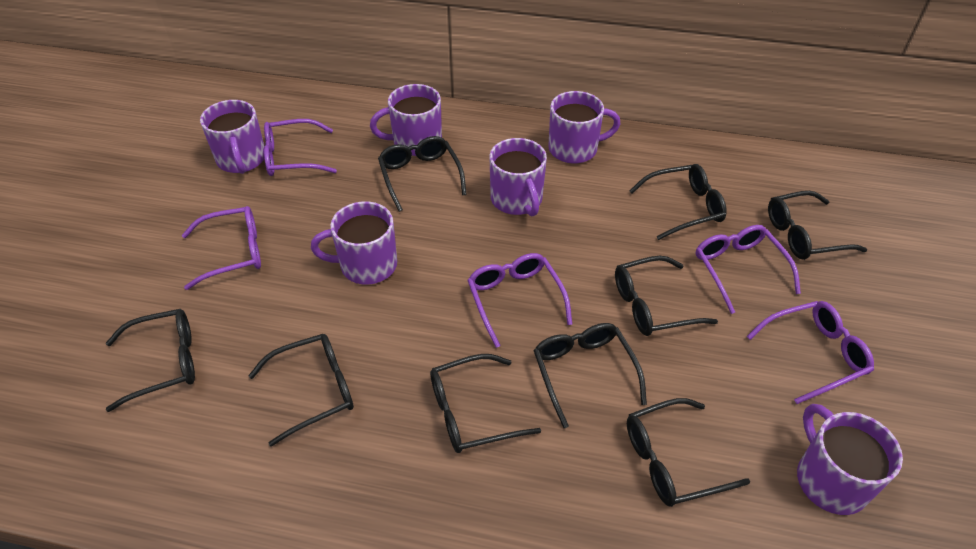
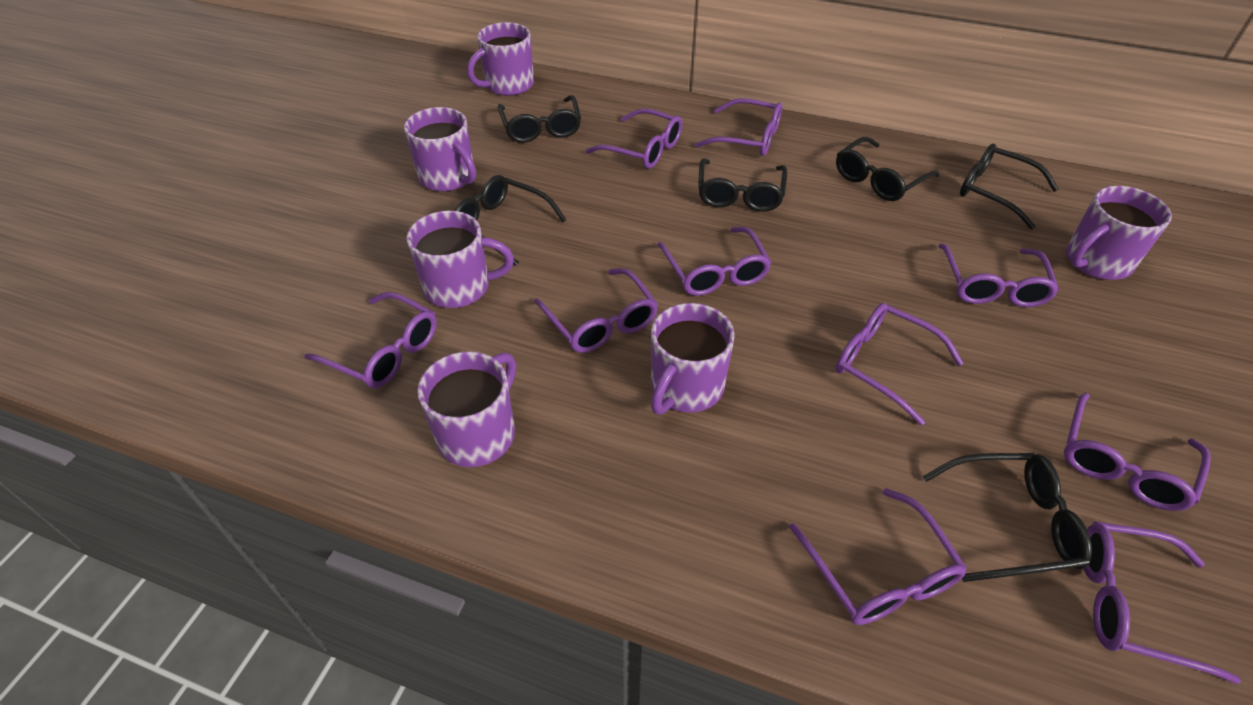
black glasses: [106,309,195,412] [248,334,354,446] [378,136,467,212] [430,354,541,453] [533,323,647,428] [615,256,718,336] [627,398,750,507] [629,164,727,240] [768,191,868,260] = 9 -> [454,175,567,266] [498,95,581,143] [698,158,787,212] [836,137,940,201] [923,453,1092,582] [960,144,1059,229] = 6
purple glasses: [182,206,261,290] [264,119,337,176] [467,253,573,348] [696,225,801,314] [746,301,874,404] = 5 -> [304,292,437,388] [534,268,658,353] [586,108,683,169] [657,227,772,296] [695,98,782,156] [789,488,967,625] [835,303,964,426] [938,243,1059,307] [1064,393,1211,511] [1083,522,1241,685] = 10

